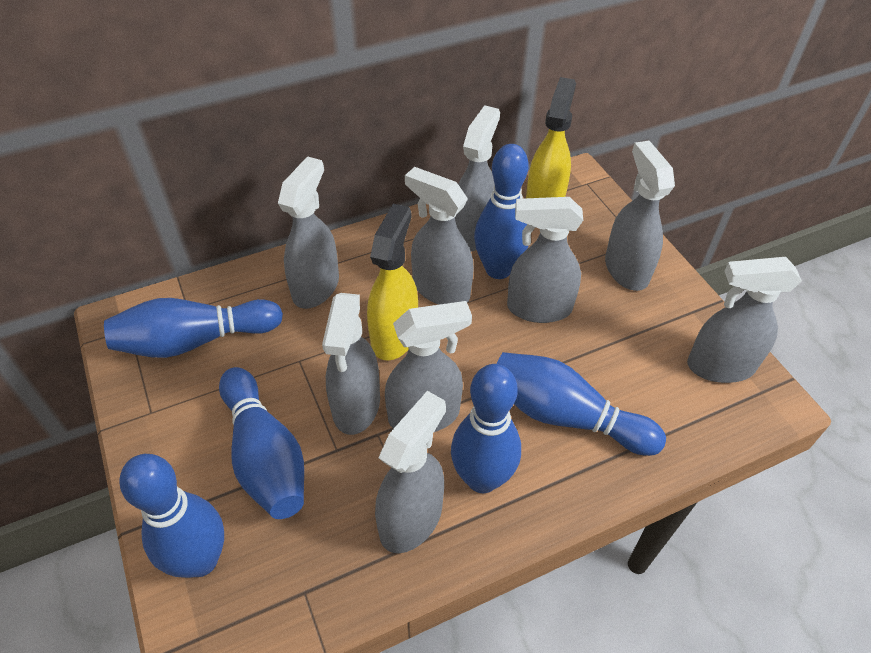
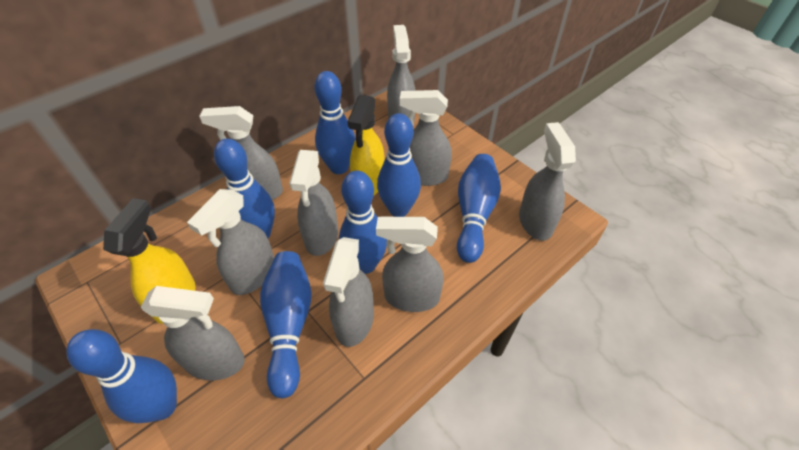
blue bowling pin: [104,298,283,358] [119,454,224,578] [219,367,304,519] [451,364,521,493] [474,144,529,279] [497,352,666,456] = 6 -> [66,329,177,423] [214,139,275,238] [260,251,312,399] [314,71,355,174] [339,171,387,274] [377,113,421,217] [457,154,501,263] = 7

